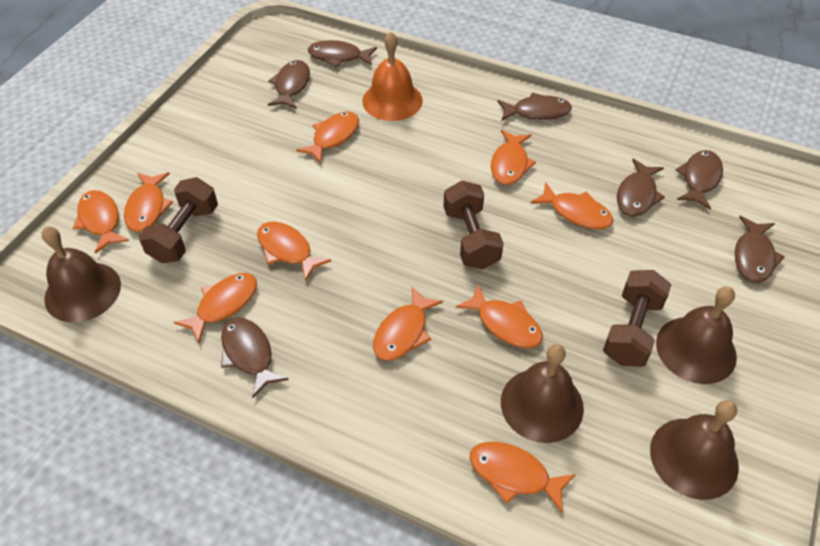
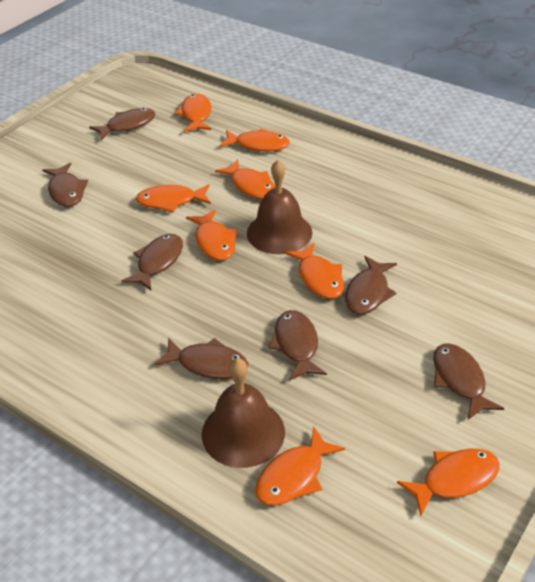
brown bell: [42,226,121,322] [501,344,584,443] [650,400,739,500] [656,286,737,384] = 4 -> [202,358,285,468] [247,160,313,254] = 2
brown dumbbell: [139,177,218,263] [443,181,504,269] [603,270,671,367] = 3 -> none = 0
orange bell: [362,32,423,121] = 1 -> none = 0
orange fish: [73,190,129,254] [124,172,173,232] [174,273,257,343] [257,221,331,282] [296,111,359,164] [373,287,443,361] [455,285,543,348] [470,442,576,513] [491,130,536,185] [530,182,613,229] = 10 -> [136,184,211,213] [175,94,212,132] [186,209,238,261] [215,159,275,199] [219,128,290,151] [255,427,345,505] [285,243,344,299] [397,448,500,516] = 8

